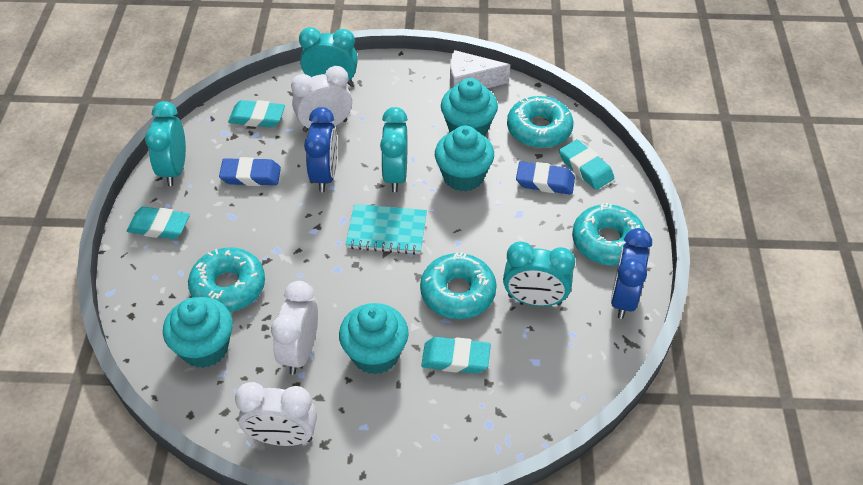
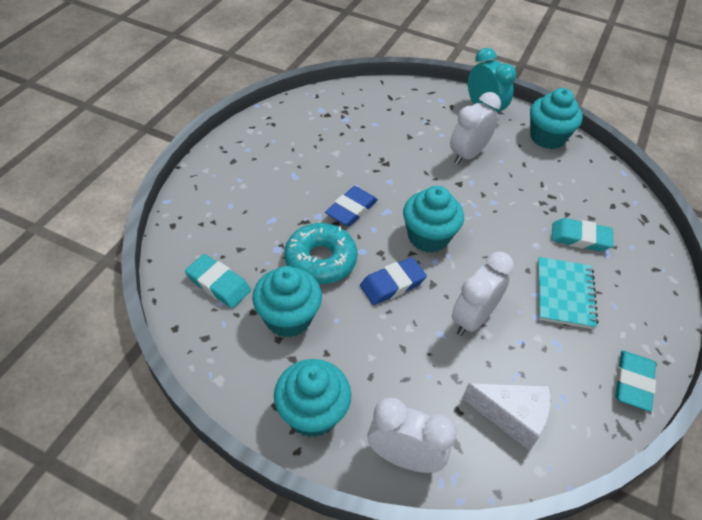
blue clock: [304,107,337,192] [611,228,652,319] = 2 -> none = 0
turquoise clock: [145,101,186,186] [299,27,358,86] [380,107,408,192] [503,242,575,306] = 4 -> [468,48,516,112] = 1
turquoise donut: [188,247,265,312] [420,252,497,319] [507,96,573,148] [572,203,645,266] = 4 -> [284,223,358,284] = 1
turquoise eraser: [127,206,190,239] [228,100,285,127] [421,337,491,374] [559,140,614,190] = 4 -> [185,254,251,308] [551,218,613,251] [615,351,656,412] = 3

